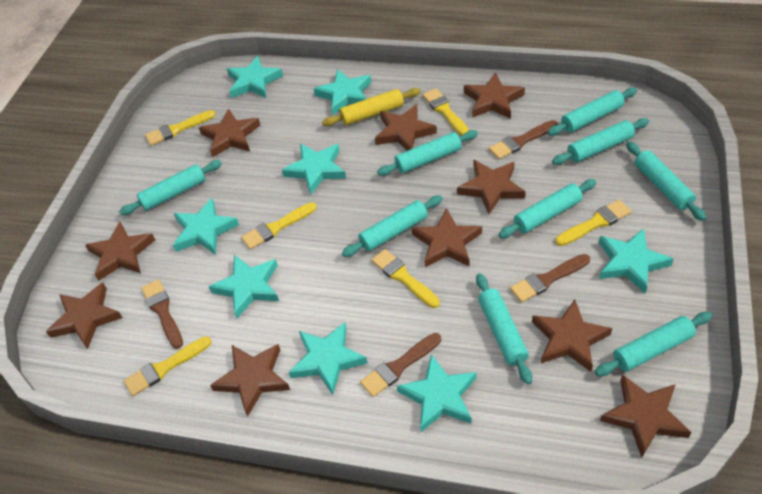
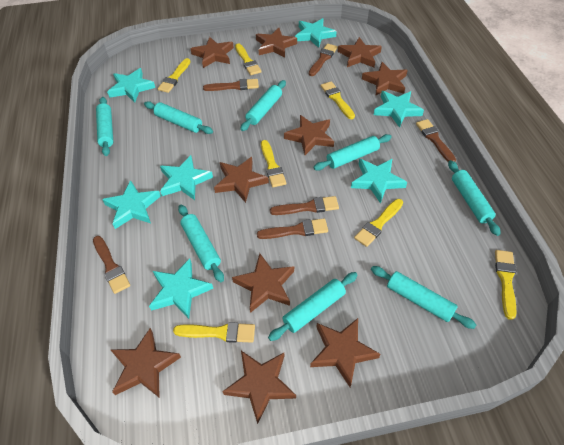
brown brush: [141,279,183,349] [360,333,441,397] [489,120,558,159] [510,254,590,303] = 4 -> [93,236,130,294] [203,79,259,91] [257,218,328,239] [270,196,339,215] [309,44,338,76] [416,119,456,162] = 6
turquoise rolling pin: [119,160,222,215] [342,195,443,257] [377,130,478,176] [476,273,532,384] [499,179,596,238] [547,88,637,136] [552,118,649,165] [595,312,712,376] [626,142,706,221] = 9 -> [96,97,113,156] [144,101,213,134] [178,205,224,282] [240,80,286,131] [268,272,358,341] [313,134,392,171] [371,266,476,329] [448,160,501,236] = 8
turquoise star: [173,198,239,255] [209,255,279,318] [227,56,283,98] [282,144,346,194] [289,322,367,395] [314,69,371,115] [397,354,477,432] [599,228,674,293] = 8 -> [102,180,161,229] [107,68,155,103] [149,259,213,319] [160,155,213,200] [295,18,337,48] [351,159,407,203] [374,91,424,128] = 7
yellow brush: [124,336,212,396] [145,110,216,146] [241,202,317,250] [371,249,440,308] [423,89,469,136] [555,200,631,246] = 6 -> [158,58,191,93] [173,322,255,343] [235,43,262,75] [261,140,286,187] [321,81,355,119] [354,199,403,247] [495,250,516,320] = 7
yellow rolling pin: [322,88,421,126] = 1 -> none = 0

